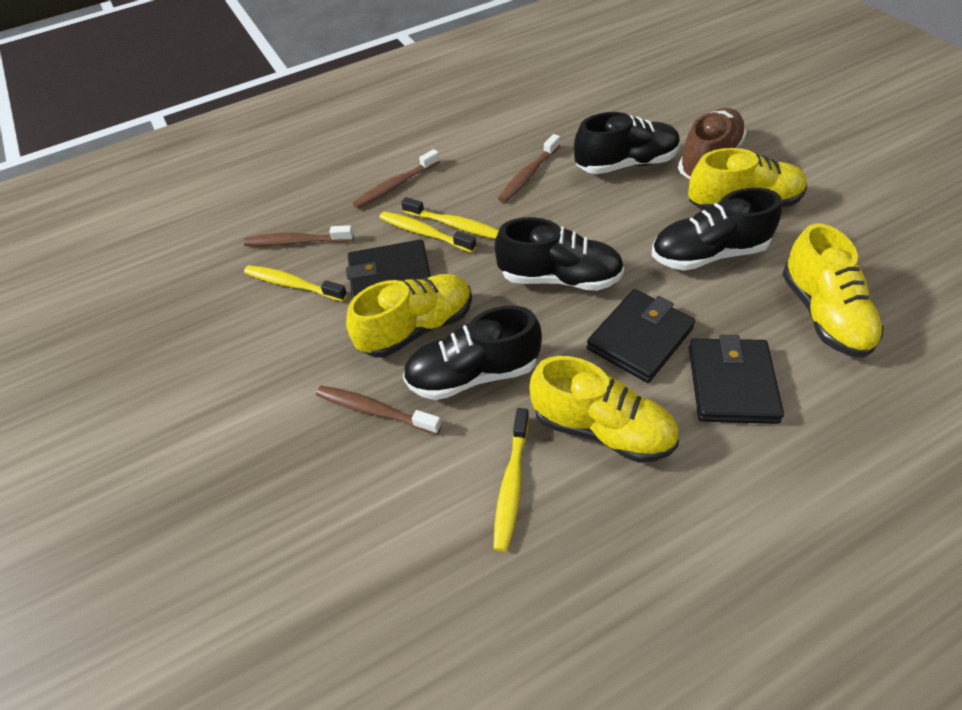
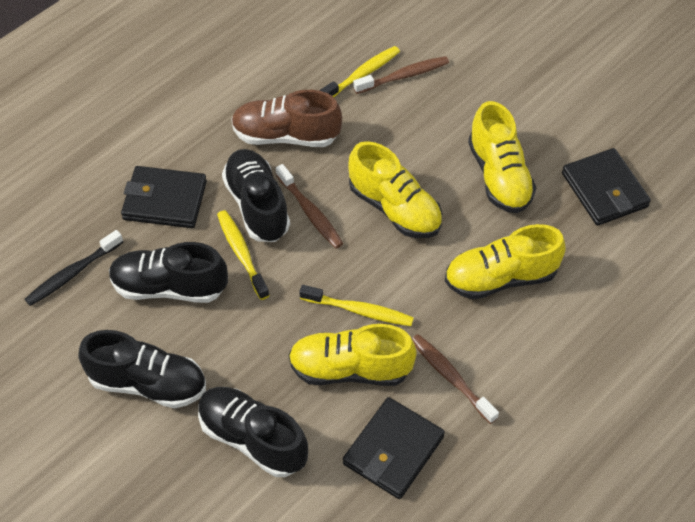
black toothbrush: none = 0 -> [25,230,123,306] = 1
brown toothbrush: [244,225,354,246] [316,386,442,434] [353,149,440,209] [498,134,560,202] = 4 -> [276,164,343,248] [353,56,449,94] [412,334,499,424] = 3
yellow toothbrush: [244,265,347,301] [379,211,477,253] [401,197,499,239] [493,408,529,552] = 4 -> [217,210,270,300] [299,285,414,326] [319,46,400,97] = 3

